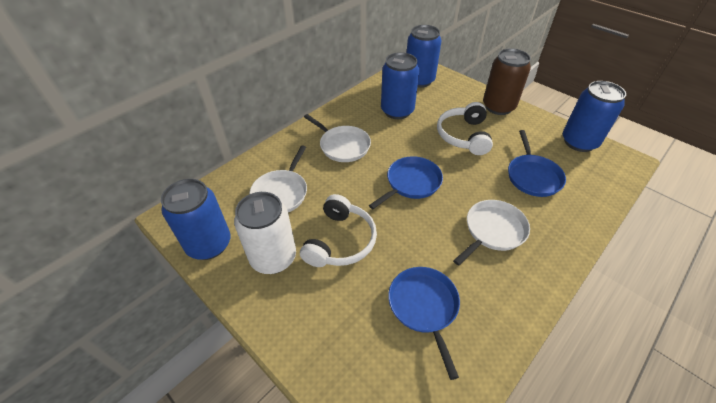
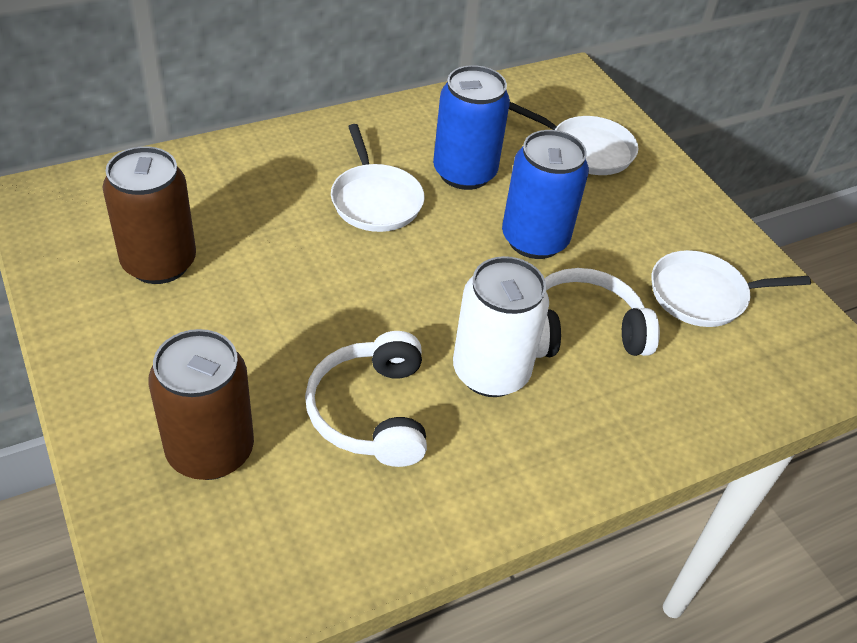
blue can: [161,179,230,260] [381,52,419,119] [407,25,442,88] [563,81,626,152] = 4 -> [433,65,510,190] [502,130,589,259] = 2
blue pan: [369,156,443,209] [388,267,460,380] [508,130,566,197] = 3 -> none = 0
brown can: [483,48,531,115] = 1 -> [103,146,196,284] [148,329,254,480] = 2

